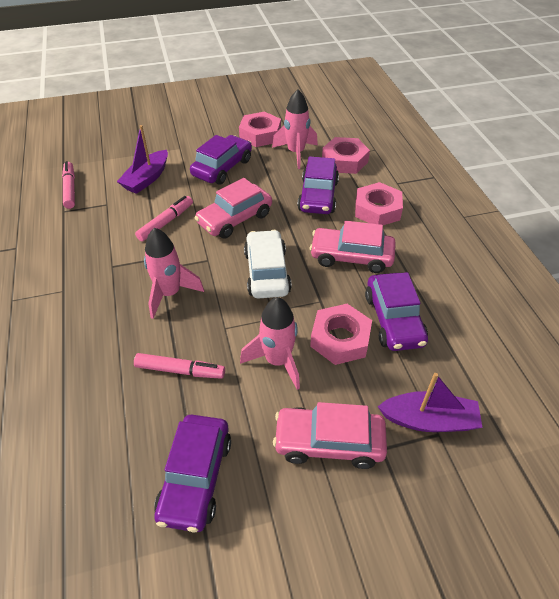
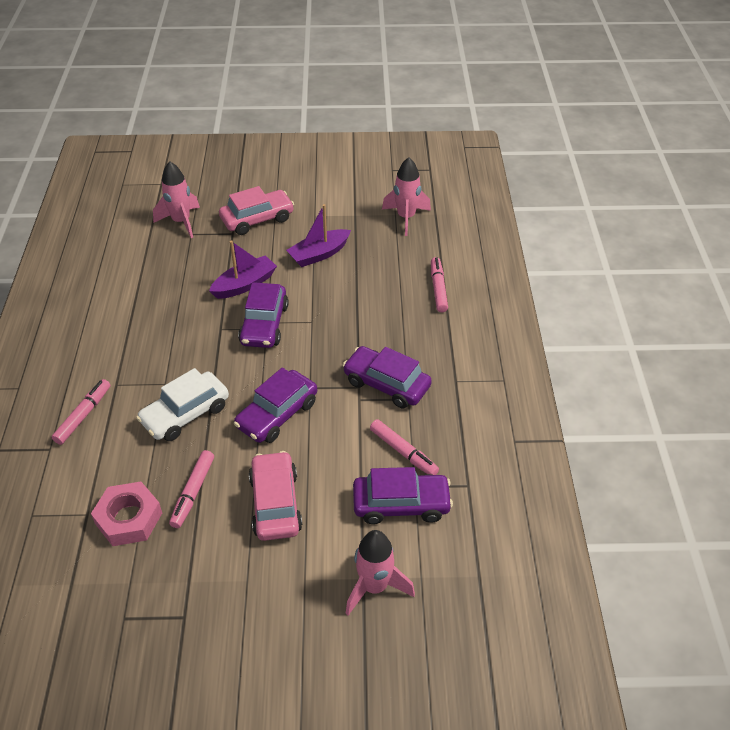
pink car: [194,178,272,239] [273,402,387,469] [310,221,396,273] = 3 -> [219,186,294,235] [249,451,302,541] = 2
pink marker: [62,161,75,209] [134,353,225,379] [135,196,193,242] = 3 -> [52,379,111,445] [169,450,214,528] [370,419,439,475] [431,257,448,312] = 4
pink nut: [239,111,281,147] [310,304,372,365] [322,137,370,174] [355,182,403,225] = 4 -> [91,481,162,546] = 1

